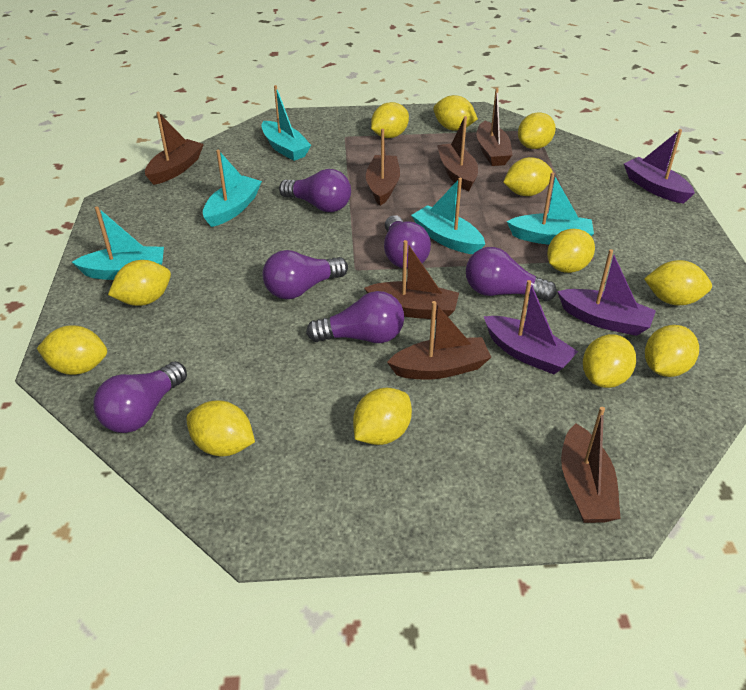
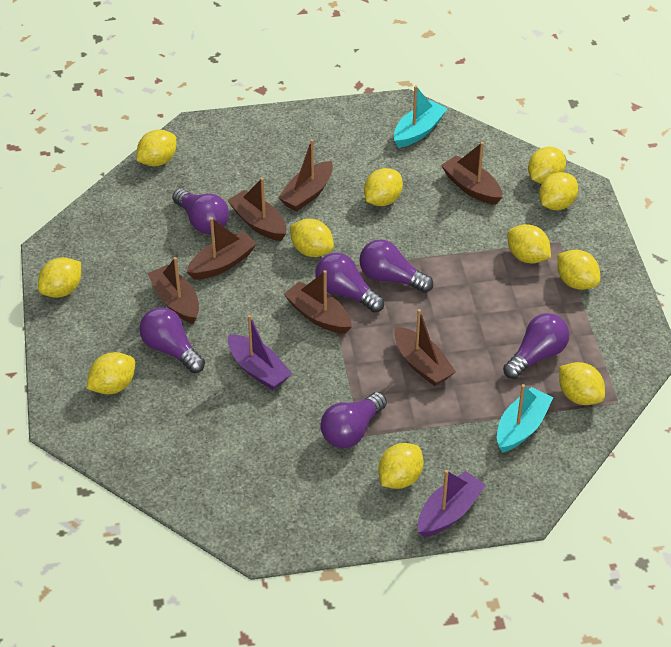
purple boat: [484,280,578,375] [557,249,656,336] [624,129,695,203] = 3 -> [228,315,292,390] [418,470,486,537] = 2
turquoise boat: [72,206,164,280] [203,150,262,227] [261,85,311,161] [411,178,485,254] [507,172,594,244] = 5 -> [394,86,447,148] [497,384,553,453] = 2
yellow lemon: [36,325,107,375] [108,260,171,306] [186,400,255,456] [353,387,412,445] [371,102,409,138] [433,95,478,130] [503,157,553,196] [518,112,556,149] [547,229,595,273] [583,334,636,388] [644,260,712,305] [645,325,699,377] = 12 -> [38,257,81,298] [87,352,135,394] [137,129,176,167] [290,219,334,257] [364,168,403,206] [378,443,424,489] [508,224,551,264] [528,147,566,184] [539,172,578,210] [557,250,600,290] [559,362,605,405] = 11

